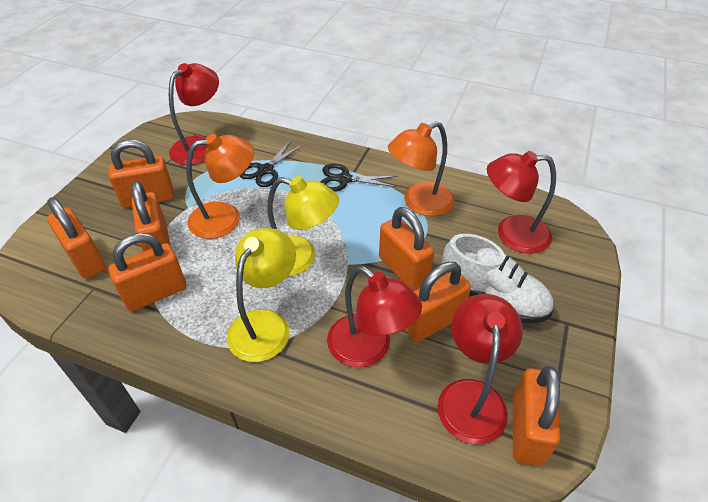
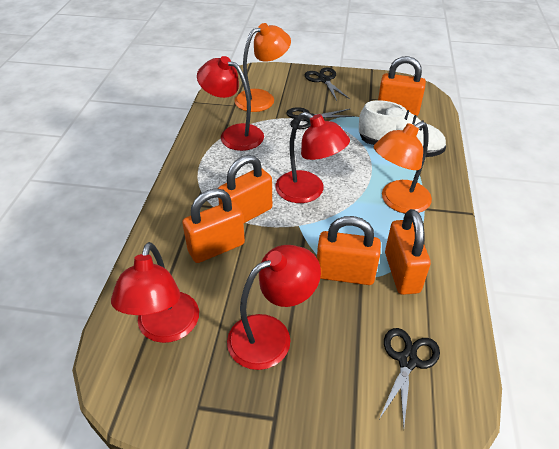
black scissors: [240,140,303,187] [321,164,398,192] = 2 -> [286,107,355,129] [305,67,350,101] [379,328,440,428] = 3
orange padlock: [47,197,106,279] [108,233,186,311] [109,140,174,208] [132,181,170,252] [379,207,434,290] [405,262,471,342] [513,366,560,466] = 7 -> [182,188,245,263] [218,155,272,224] [317,216,381,285] [378,56,426,116] [385,209,431,295] = 5
yellow lamp: [227,228,296,362] [267,176,339,276] = 2 -> none = 0

